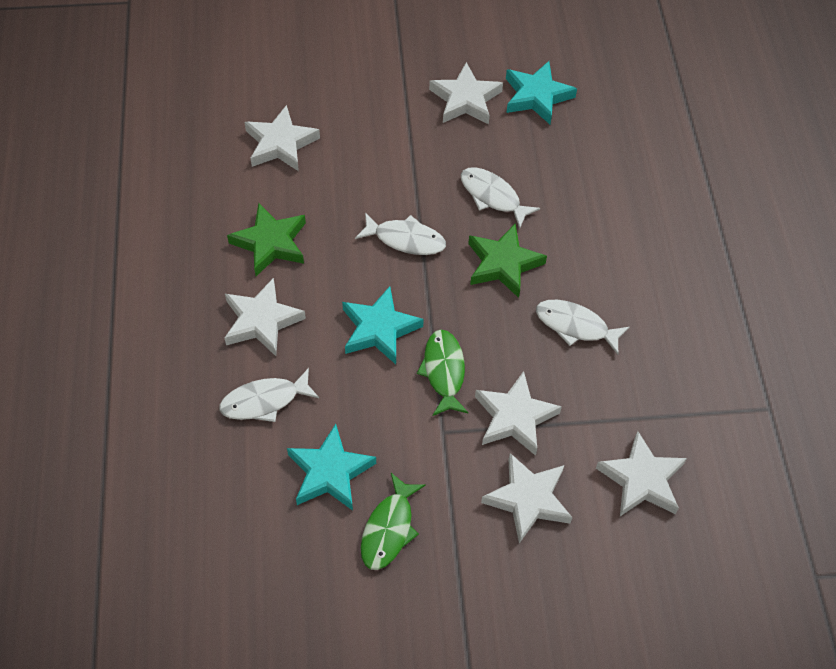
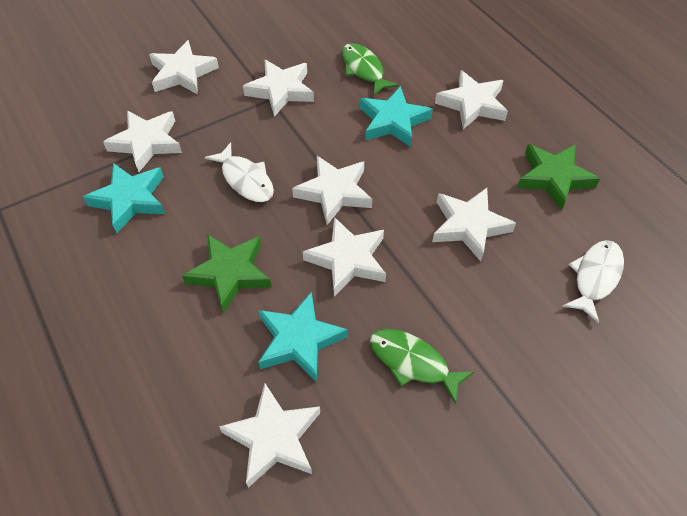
white fish: [219,368,319,422] [355,212,446,255] [461,167,540,228] [536,300,630,355] = 4 -> [205,142,274,202] [562,240,624,323] = 2
white star: [224,278,306,356] [244,105,320,171] [429,62,503,124] [475,371,562,456] [481,453,573,543] [596,431,687,516] = 6 -> [103,111,182,172] [149,40,219,95] [219,384,320,488] [243,59,314,117] [292,156,372,225] [303,217,386,296] [432,188,516,261] [435,70,508,129] = 8

